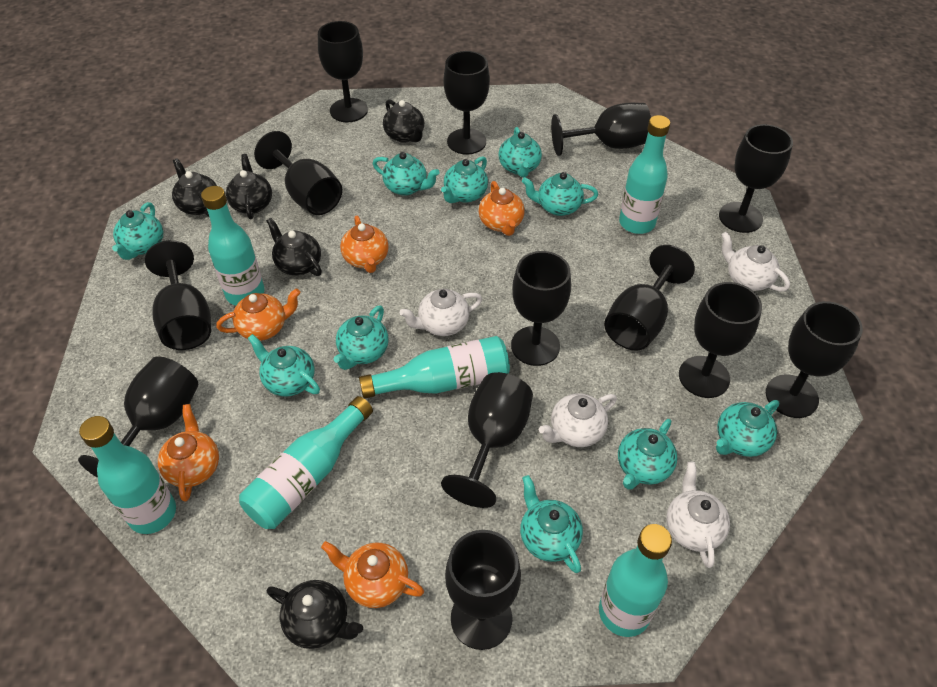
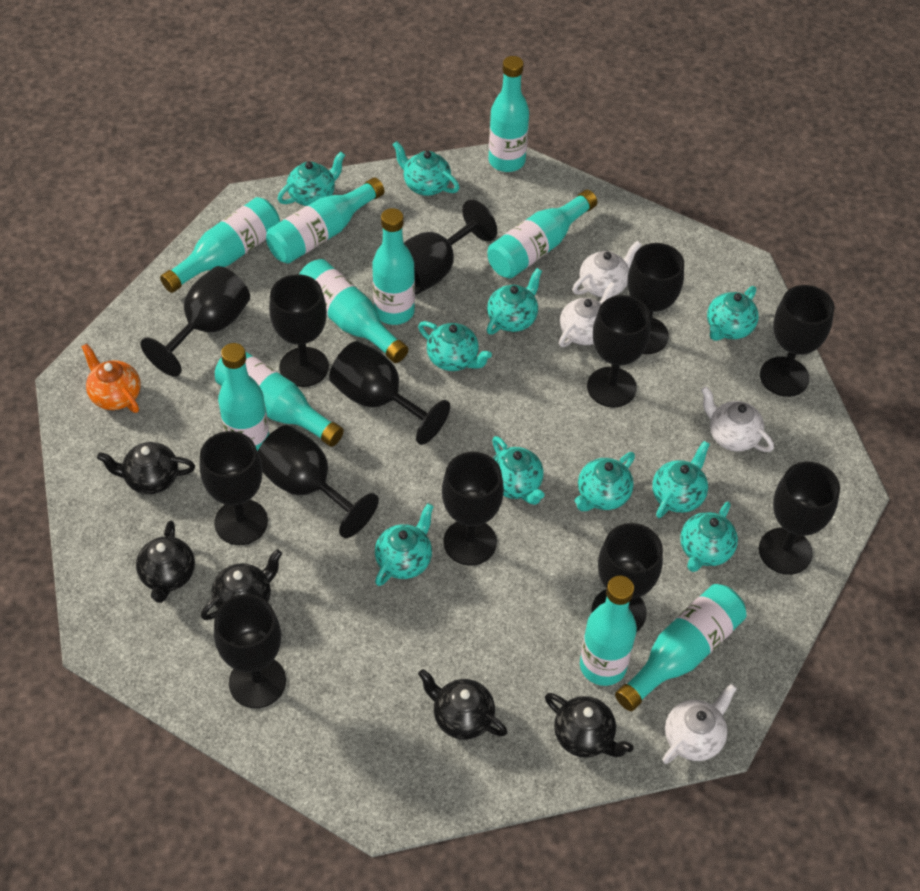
orange teapot: [158,404,219,502] [216,288,301,341] [321,541,424,608] [340,216,389,273] [479,181,525,236] = 5 -> [82,343,141,413] = 1
turquoise bottle: [79,416,176,534] [201,186,265,305] [239,396,373,529] [359,336,510,399] [599,524,672,637] [619,115,670,234] = 6 -> [160,197,280,293] [215,351,344,447] [218,343,269,451] [266,177,385,264] [300,259,408,363] [372,208,415,325] [488,190,597,278] [489,56,529,172] [580,576,637,686] [615,584,746,711] = 10

